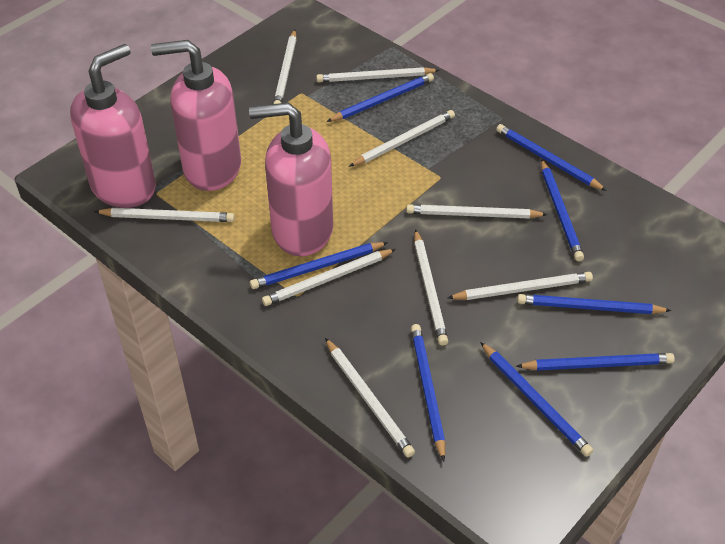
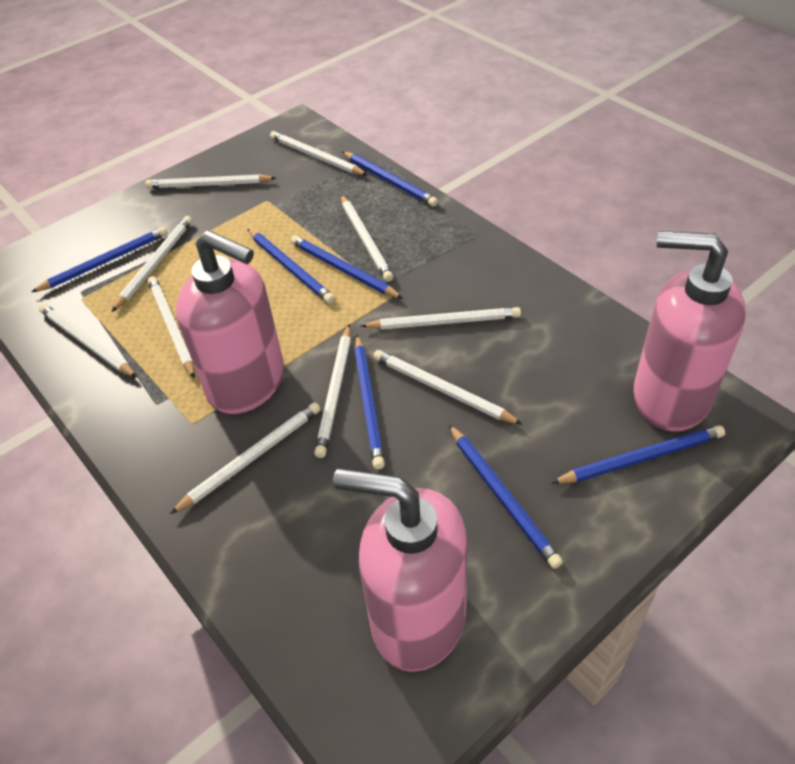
blue pencil: [250,242,388,289] [326,73,434,122] [411,324,445,461] [480,342,593,457] [496,124,607,191] [516,353,675,371] [517,294,672,314] [541,159,584,261] = 8 -> [31,227,167,292] [248,229,335,304] [290,235,403,299] [342,151,438,207] [354,335,385,469] [449,424,563,569] [552,425,725,484] = 7
white pencil: [94,208,235,222] [262,249,396,306] [273,30,297,104] [316,67,440,83] [325,338,415,457] [349,110,455,167] [406,204,548,219] [414,229,448,346] [447,272,593,300] = 9 -> [39,304,137,377] [112,216,192,312] [145,174,276,188] [148,276,195,379] [170,402,321,514] [270,131,367,175] [314,324,351,458] [341,195,393,282] [361,307,521,330] [373,350,523,425] = 10

